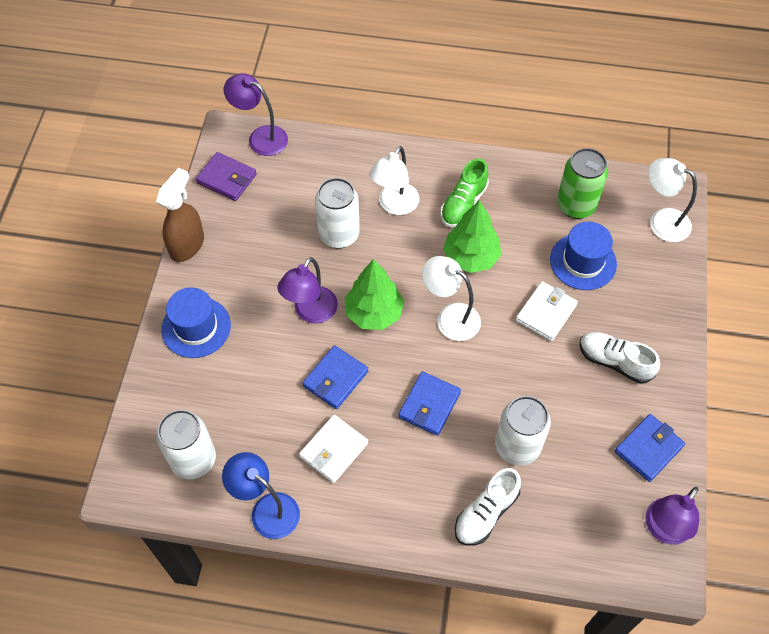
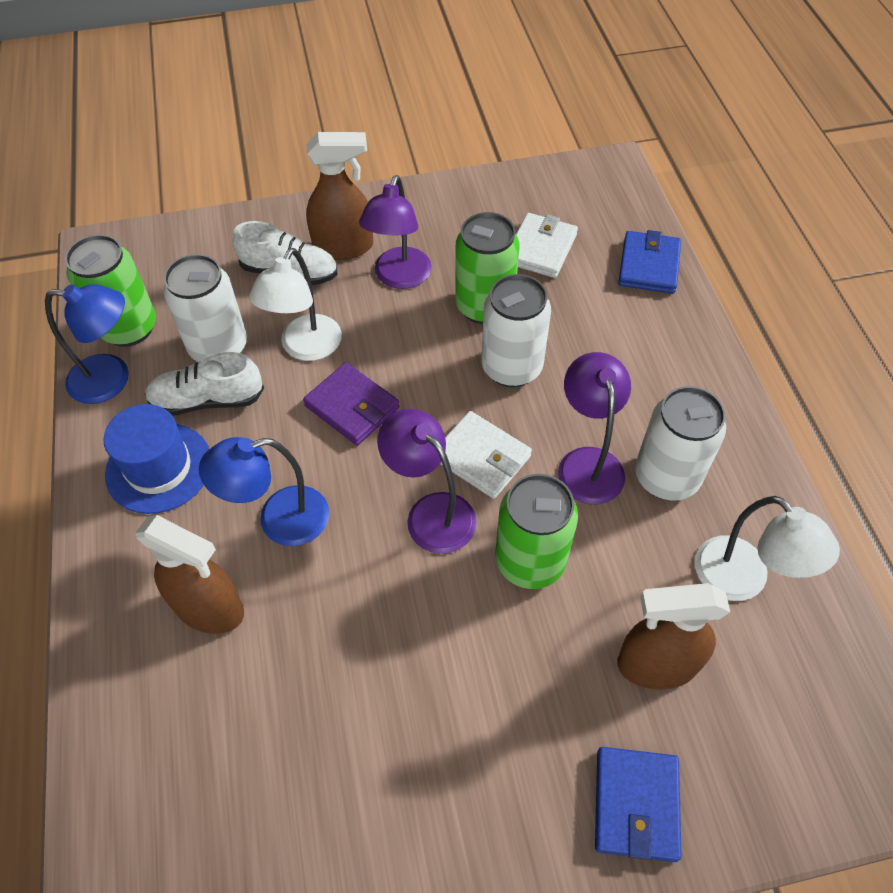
blue hat: [161,287,231,358] [550,222,617,290] = 2 -> [103,404,209,514] = 1
blue lamp: [222,452,300,539] = 1 -> [45,284,129,404] [199,437,329,546] = 2
blue wallet: [302,345,368,409] [398,371,461,436] [615,414,685,482] = 3 -> [595,747,681,862] [618,230,681,294] = 2
brown spray bottle: [156,168,204,262] = 1 -> [135,515,244,634] [306,132,373,260] [617,583,730,690] = 3
green can: [557,148,608,219] = 1 -> [65,234,156,347] [455,212,519,324] [495,474,578,589] = 3
green shoe: [441,158,489,227] = 1 -> none = 0
green tree: [345,259,404,330] [443,200,502,273] = 2 -> none = 0
white lamp: [369,146,419,215] [422,256,481,341] [648,158,697,242] = 3 -> [249,248,342,361] [695,496,840,601] = 2

